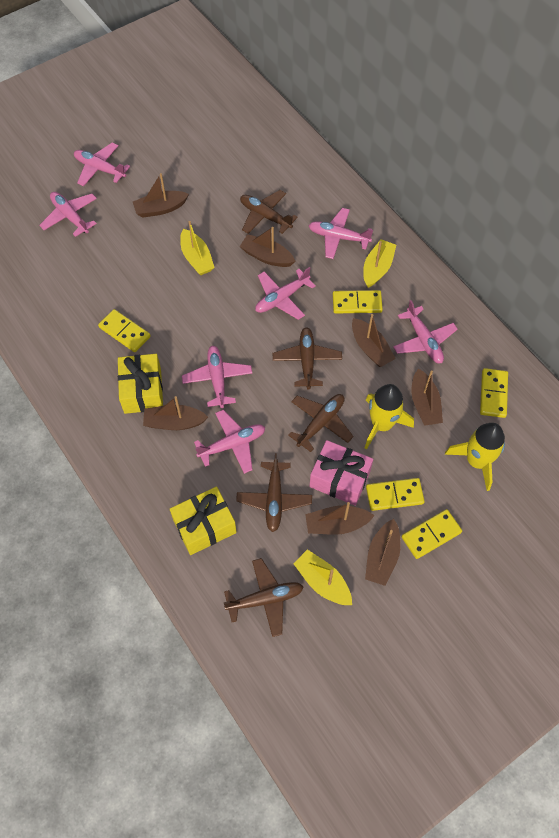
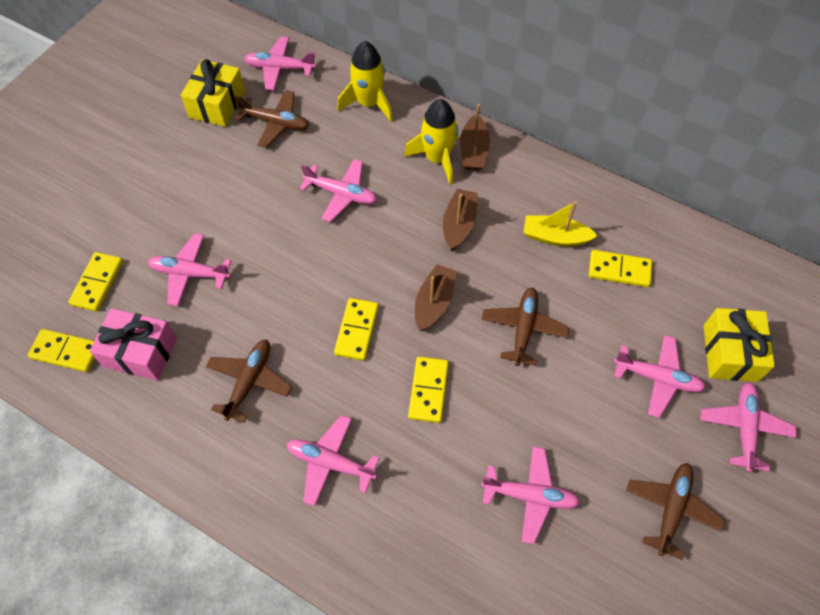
brown boat: [133,173,189,218] [143,396,208,430] [240,227,296,267] [305,502,375,535] [352,314,396,367] [365,519,401,586] [411,369,443,426] = 7 -> [415,264,457,331] [443,189,478,251] [460,104,490,171] = 3
brown plane: [224,558,303,637] [236,453,312,532] [240,190,298,234] [273,327,342,390] [288,394,354,452] = 5 -> [206,340,292,422] [235,90,310,148] [482,287,569,366] [626,463,725,560] = 4
yellow boat: [180,221,215,275] [293,549,352,605] [363,239,396,288] = 3 -> [523,201,598,246] = 1

